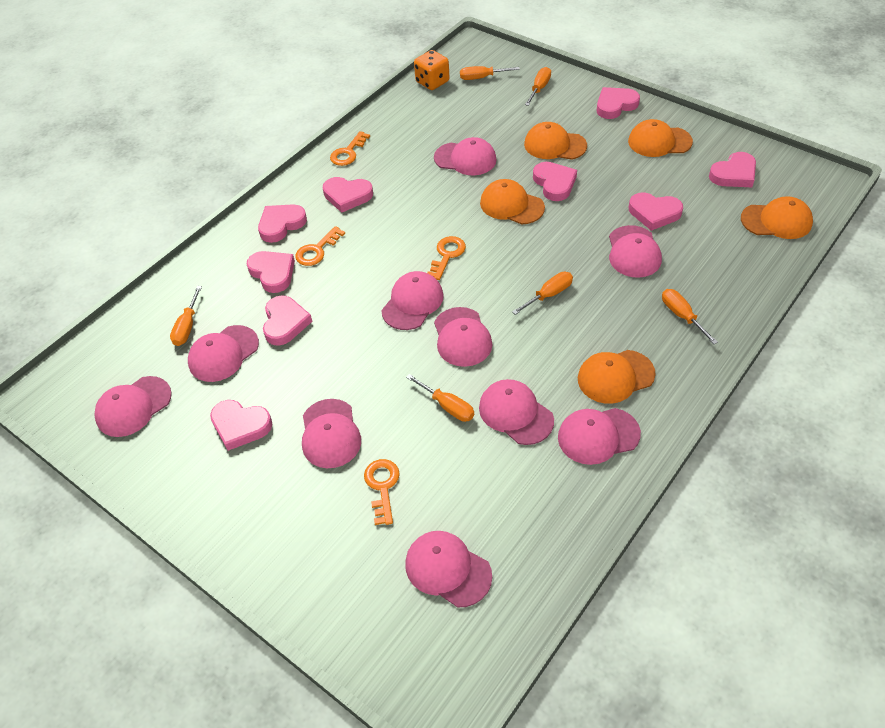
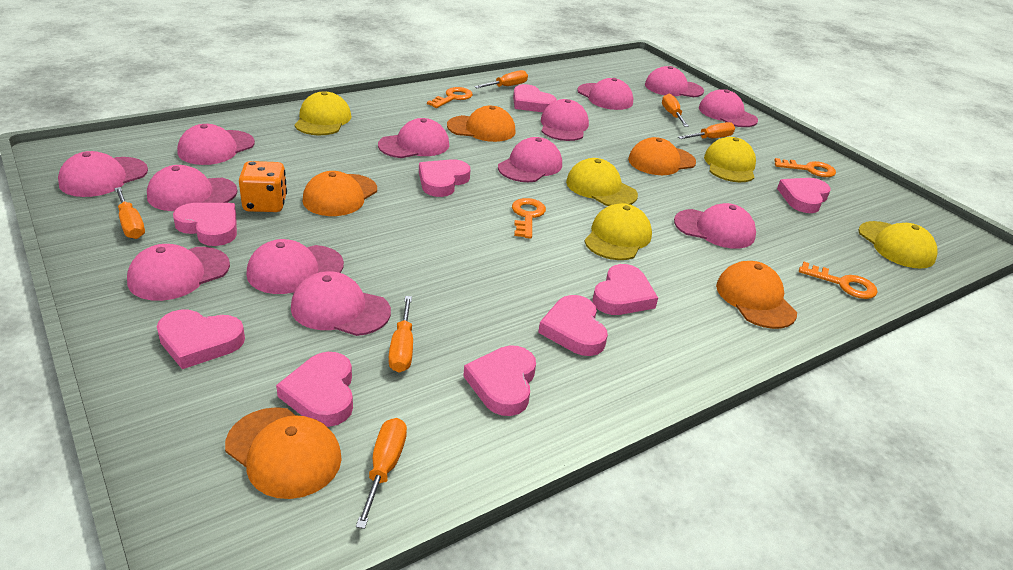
pink cap: [94,376,172,437] [188,325,259,382] [302,399,361,468] [381,271,444,330] [405,531,492,608] [434,137,497,176] [434,307,492,367] [479,379,554,445] [558,408,641,465] [609,225,662,278] = 10 -> [58,151,148,197] [127,244,230,301] [147,165,238,211] [177,124,255,165] [246,239,344,294] [291,271,391,336] [378,118,449,158] [498,137,562,182] [541,99,589,141] [577,78,633,110] [645,66,704,97] [674,203,756,249] [699,89,758,127] = 13
yellow cap: none = 0 -> [295,92,351,135] [566,158,638,206] [584,203,652,260] [704,137,756,182] [858,221,938,269] = 5

